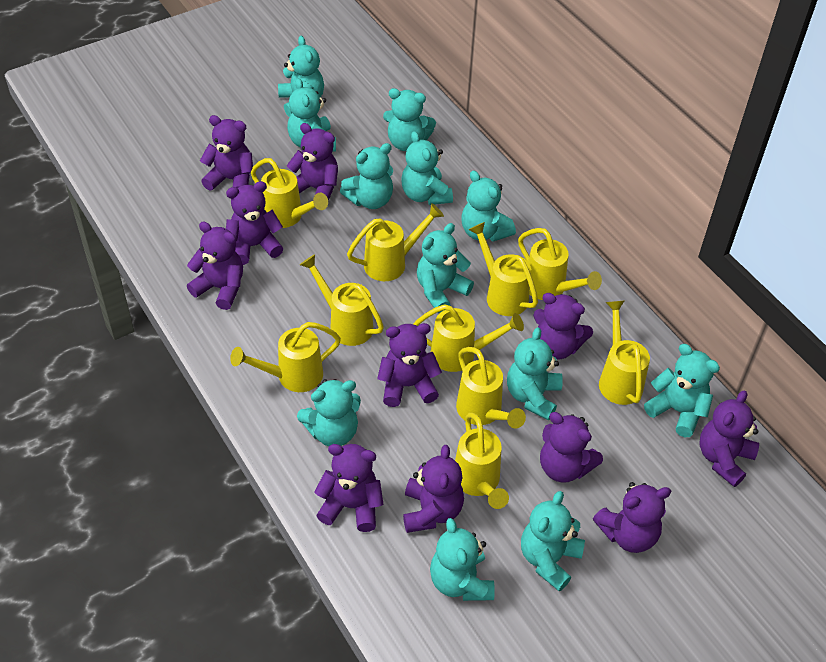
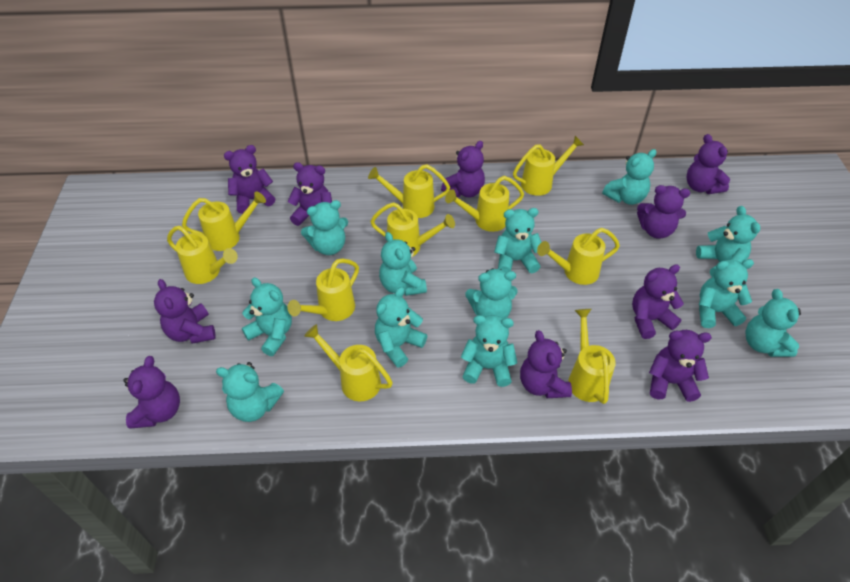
purple teddy bear: [187,221,243,310] [200,115,253,190] [226,181,283,265] [287,123,338,201] [315,444,383,532] [377,323,442,407] [403,445,464,533] [533,293,593,359] [540,412,603,483] [593,482,671,553] [700,390,759,487] = 11 -> [123,356,180,429] [154,279,216,344] [224,145,275,214] [287,162,332,226] [441,141,485,198] [520,330,572,398] [632,264,684,339] [637,185,690,239] [649,330,712,402] [687,134,730,194] = 10

